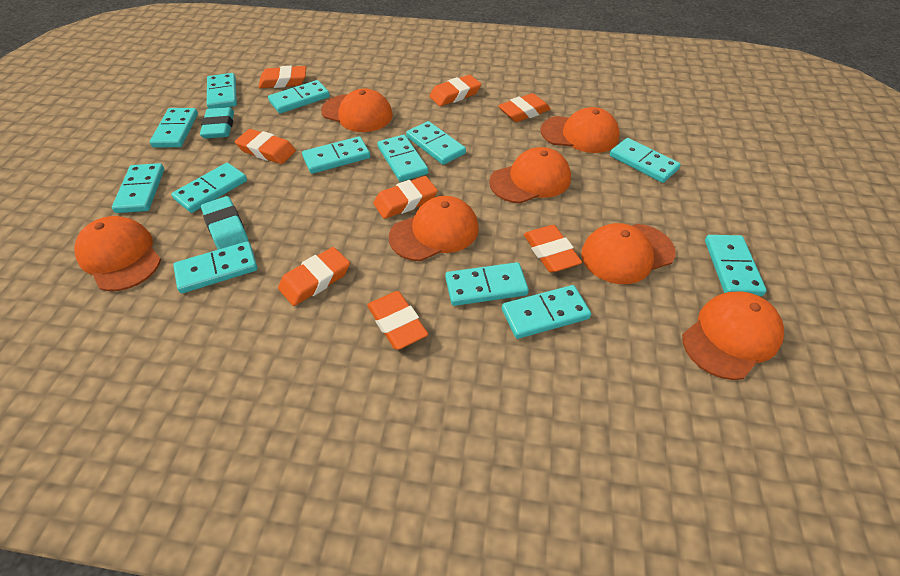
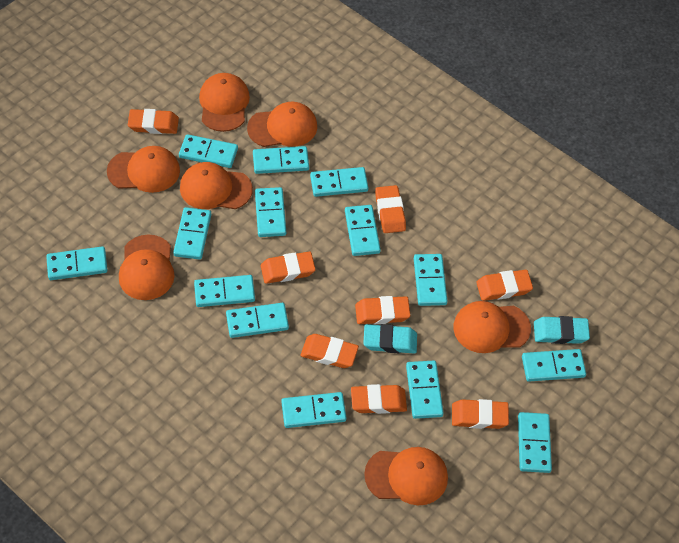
turquoise domino: [112,163,164,213] [150,108,198,148] [171,163,247,213] [173,241,258,293] [207,73,237,109] [268,80,330,113] [302,136,370,174] [377,135,428,182] [406,121,466,165] [445,262,529,306] [502,285,591,339] [610,138,681,183] [705,235,767,296] = 13 -> [46,246,108,280] [173,207,211,260] [179,134,238,168] [194,275,255,307] [226,303,289,338] [253,146,309,174] [255,187,286,237] [281,392,346,428] [310,167,368,197] [345,205,381,256] [406,361,443,419] [414,254,447,306] [518,412,552,473] [522,349,586,382] = 14

